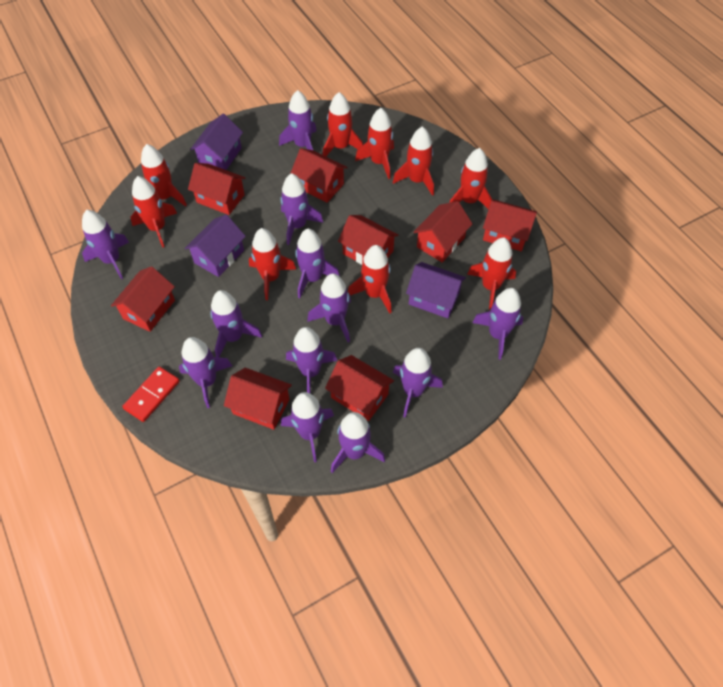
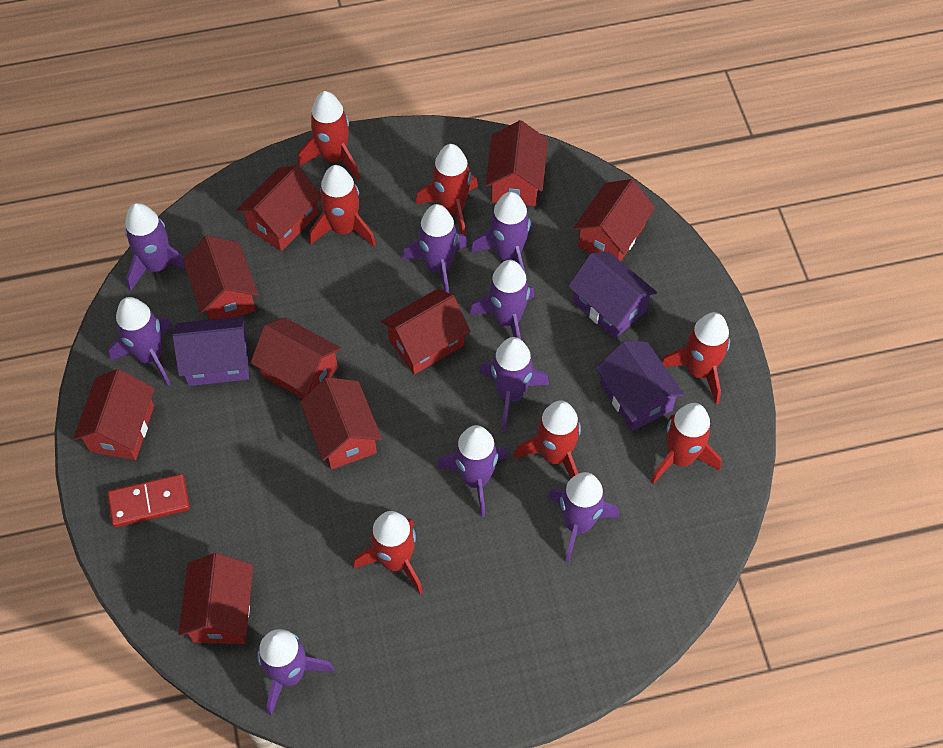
purple rocket: [82,210,129,279] [179,337,232,408] [210,290,262,358] [279,90,317,150] [280,173,323,245] [281,392,334,462] [286,327,337,393] [295,229,340,298] [307,273,351,342] [331,412,385,473] [393,348,443,418] [472,288,523,360] = 12 -> [109,297,172,386] [125,203,186,291] [257,629,334,716] [402,204,468,293] [437,425,508,517] [469,260,534,339] [471,192,532,272] [480,337,549,430] [548,472,619,563] = 9
red house: [111,266,175,332] [188,163,246,215] [224,368,292,430] [290,148,348,203] [325,355,394,421] [338,215,399,265] [414,201,472,262] [483,200,537,251] = 8 -> [73,369,155,460] [179,553,253,644] [183,235,258,320] [237,165,321,251] [250,318,341,399] [300,377,382,469] [381,289,470,374] [486,120,548,206] [573,179,655,261] = 9
red rocket: [130,176,177,248] [141,144,187,207] [249,228,296,300] [323,92,363,156] [348,245,391,313] [355,108,394,179] [393,126,434,196] [449,148,492,209] [467,237,516,310] = 9 -> [298,91,360,180] [309,165,376,247] [353,511,423,594] [416,144,478,236] [514,400,581,478] [651,403,722,484] [662,312,730,404] = 7

